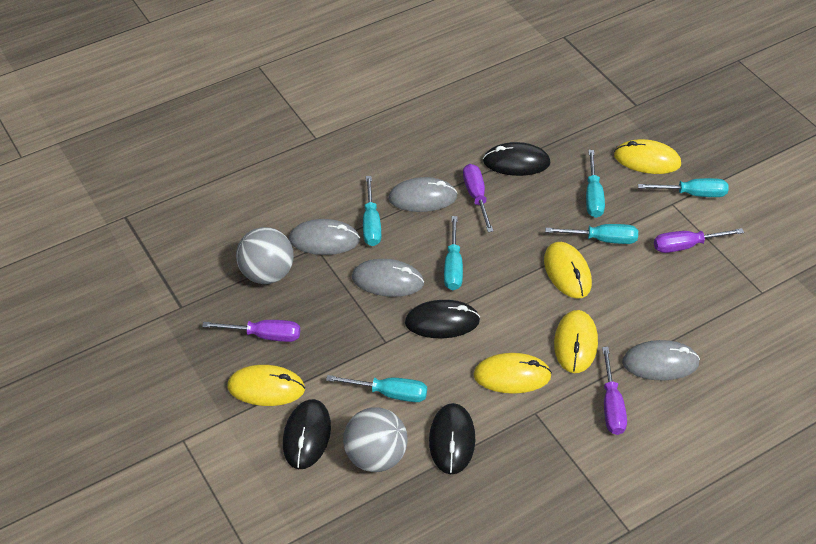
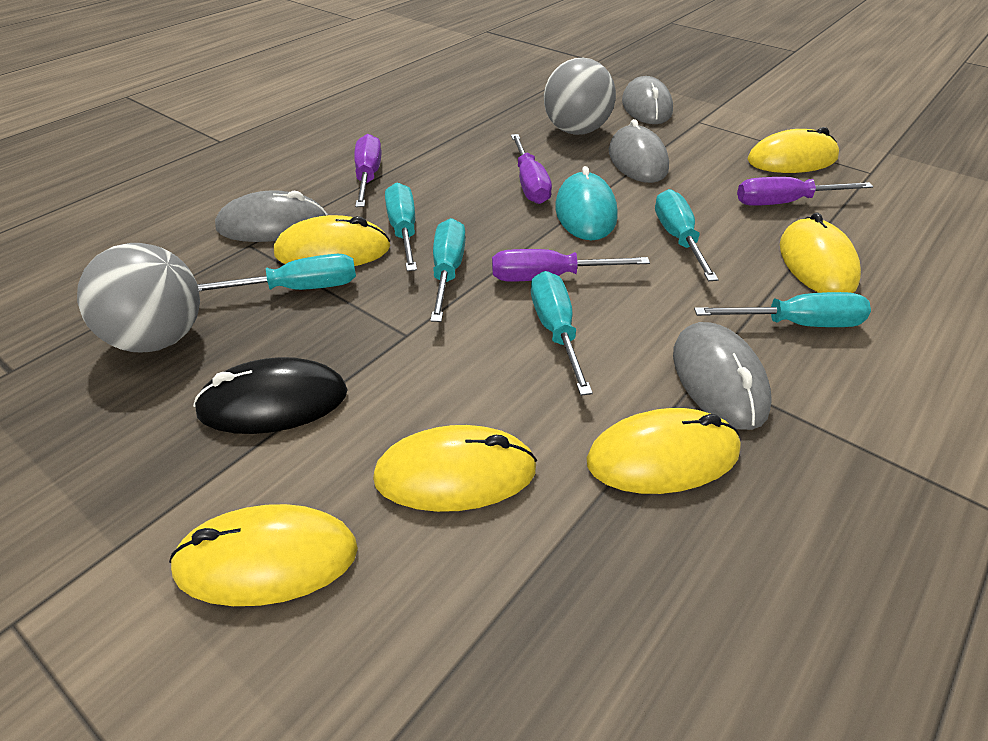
black mouse: [283,399,331,469] [405,300,480,338] [429,403,475,474] [483,142,550,176] = 4 -> [193,357,348,434] = 1
turquoise mouse: none = 0 -> [555,166,618,240] = 1
yellow mouse: [227,365,305,406] [473,353,552,394] [544,242,592,299] [554,310,598,373] [614,139,681,174] = 5 -> [169,504,358,606] [274,215,390,266] [373,425,537,512] [586,408,741,494] [747,127,839,173] [780,212,861,293] = 6

